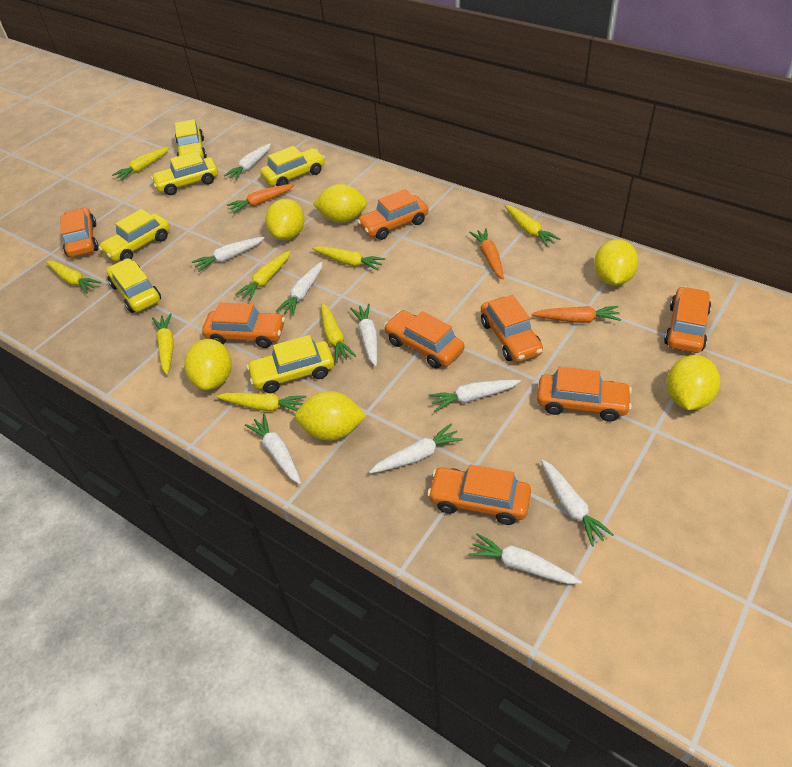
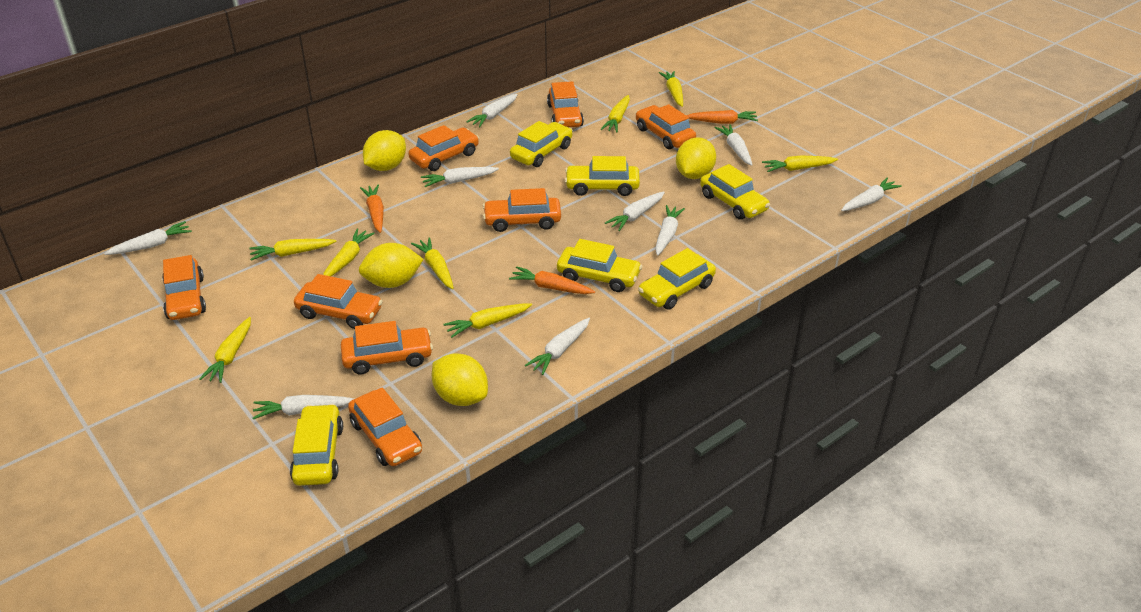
yellow lemon: [184,339,232,390] [265,199,304,240] [295,391,366,441] [313,184,367,223] [594,239,639,286] [667,355,720,410] = 6 -> [359,243,424,288] [363,130,406,171] [432,353,488,406] [676,137,716,179] = 4

